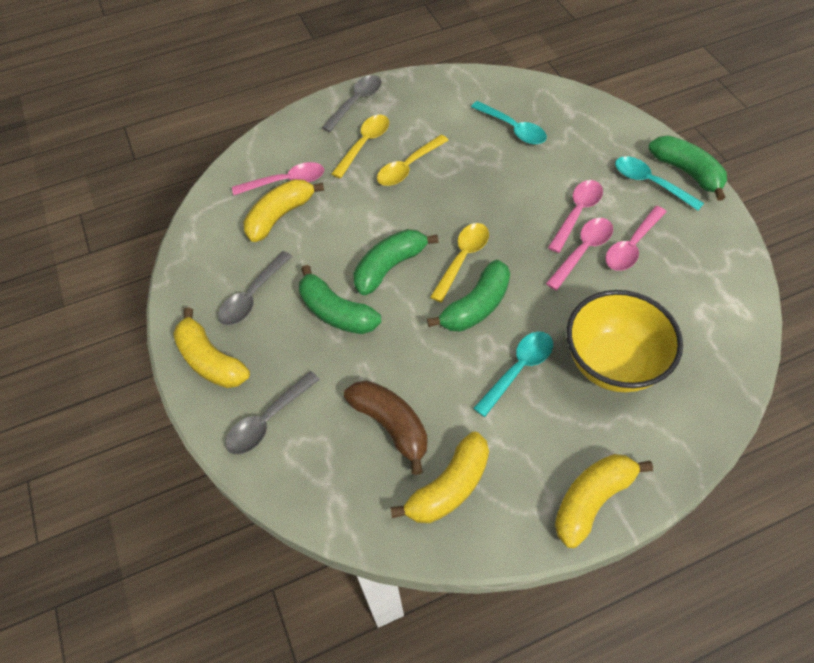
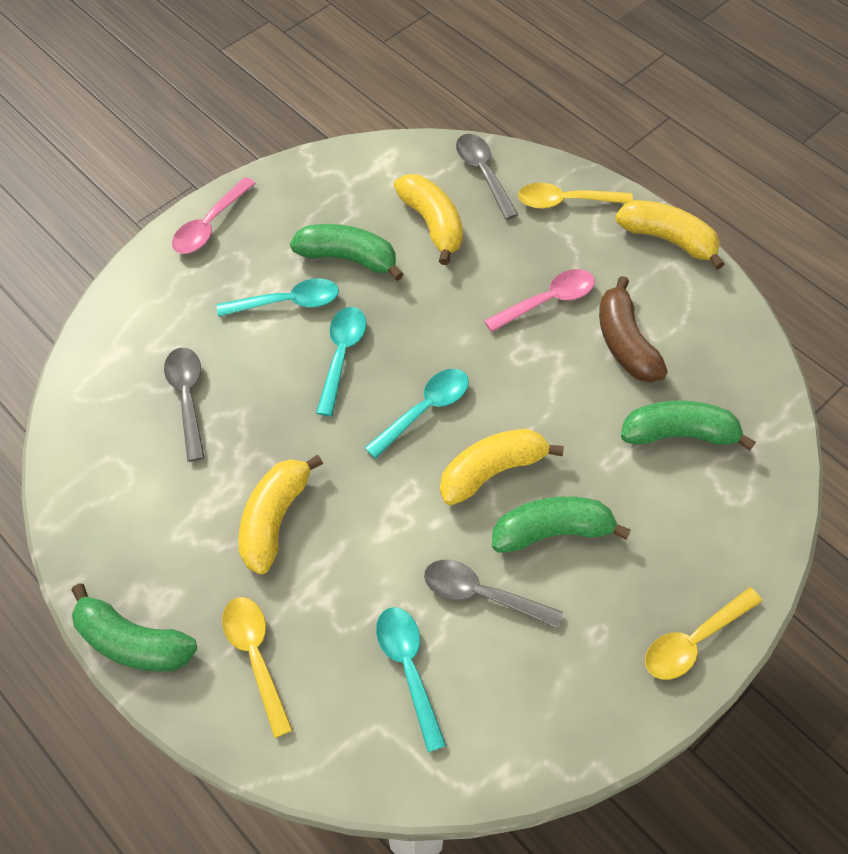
pink spoon: [232,162,324,195] [546,218,613,290] [548,180,603,253] [605,206,667,271] = 4 -> [172,177,256,254] [484,269,595,332] = 2
turquoise spoon: [471,101,547,145] [473,331,553,417] [615,156,704,211] = 3 -> [217,278,339,317] [316,307,366,416] [364,369,469,459] [376,607,447,752] = 4
yellow bowl: [567,290,683,392] = 1 -> none = 0

